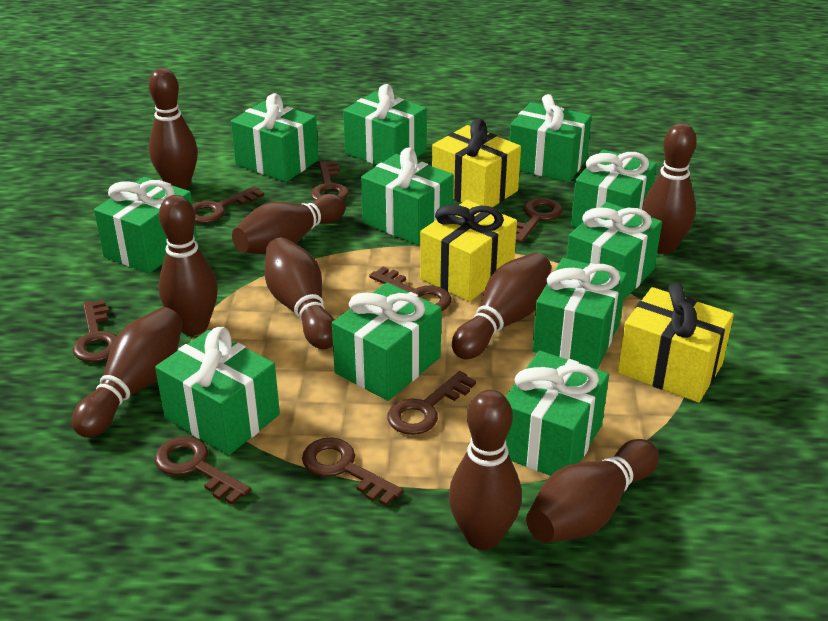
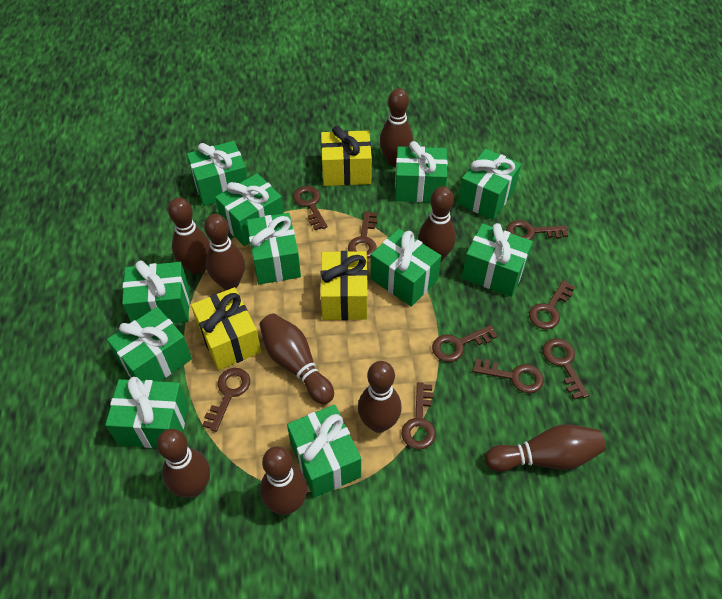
brown key: [73,300,117,362] [155,436,251,505] [192,186,264,223] [302,438,403,506] [311,161,349,201] [369,267,452,312] [388,371,476,435] [516,198,563,243] = 8 -> [202,368,250,432] [293,186,327,230] [348,211,377,258] [402,382,436,449] [432,325,498,362] [473,358,544,393] [506,220,568,240] [529,280,575,329] [543,339,589,400] = 9

